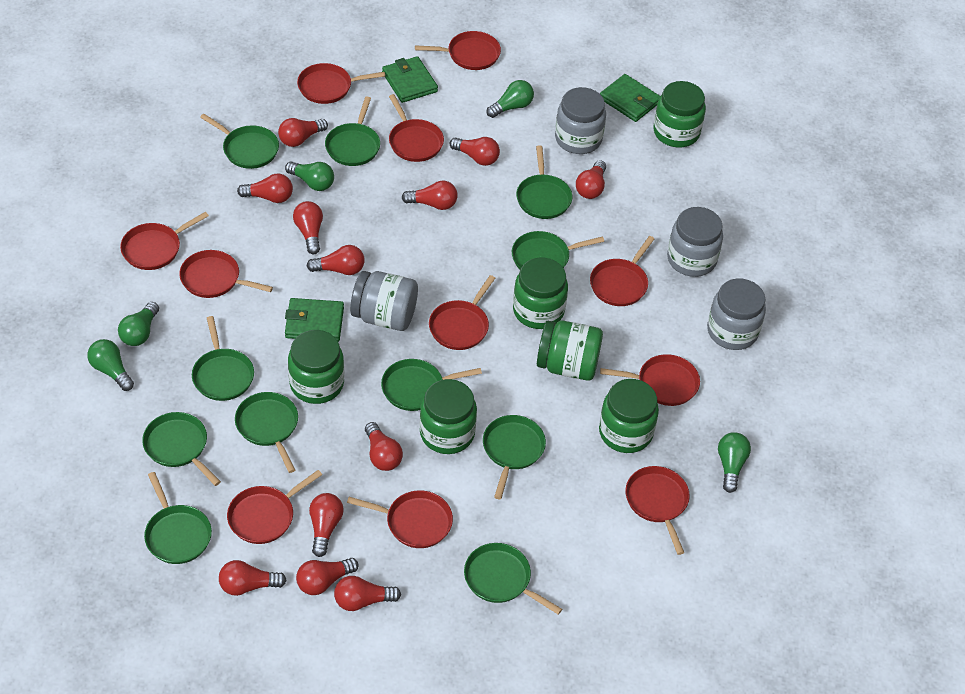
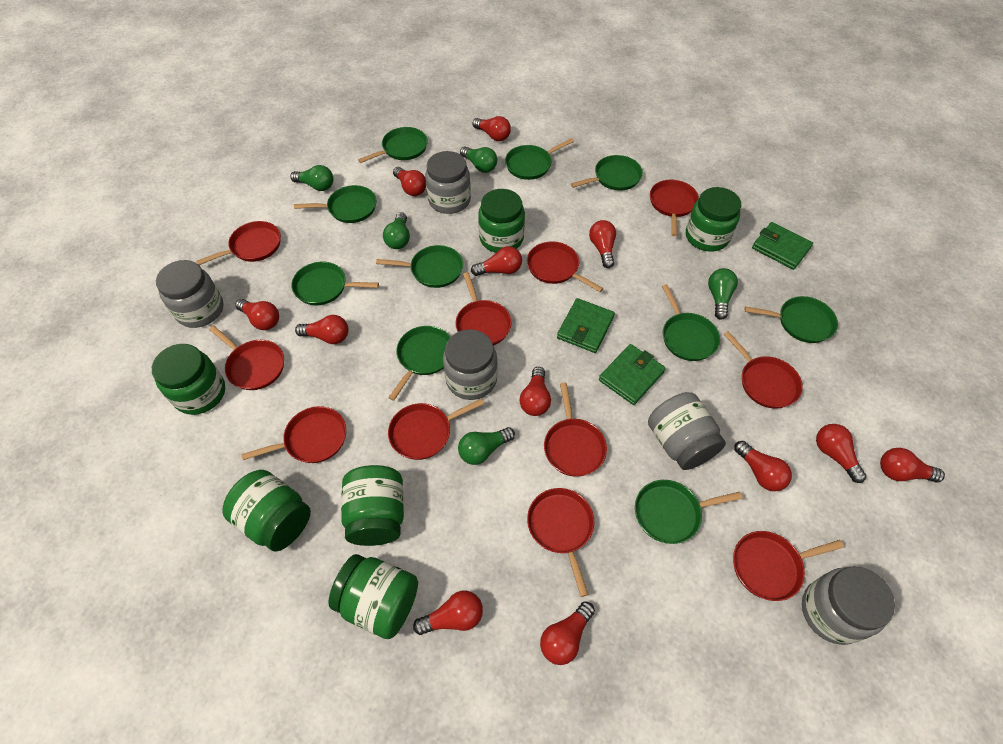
green pan: [142,412,221,486] [144,472,212,564] [192,316,254,401] [200,114,279,169] [235,392,298,473] [325,97,380,166] [381,359,482,411] [464,543,562,615] [483,415,546,499] [512,231,604,269] [516,146,572,219] = 11 -> [291,262,379,305] [294,185,376,223] [358,127,428,163] [376,245,463,288] [388,326,450,401] [505,138,574,180] [571,155,643,191] [635,480,743,544] [662,284,720,361] [745,296,838,343] = 10
grey jar: [350,271,418,331] [555,87,606,154] [667,207,723,277] [707,279,766,350] = 4 -> [156,260,224,328] [425,151,471,214] [443,330,498,400] [648,392,726,470] [802,566,895,645] = 5

